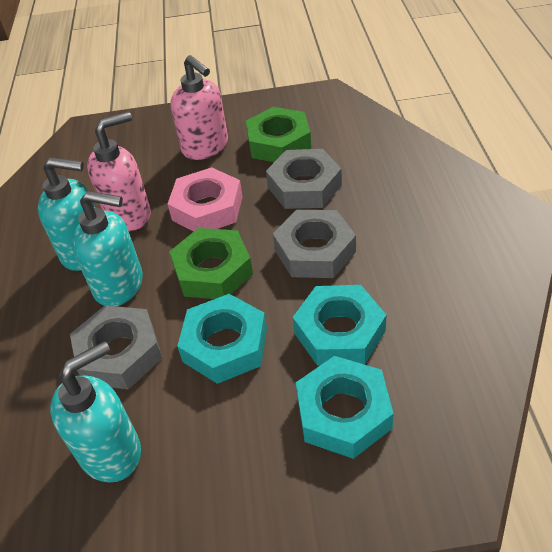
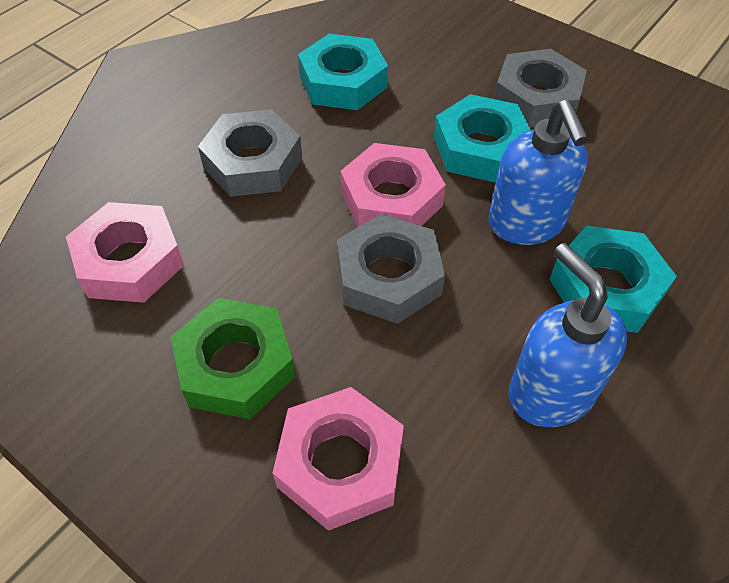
blue soap dispenser: none = 0 -> [489,100,589,245] [508,243,627,427] = 2
green nut: [169,228,253,299] [246,107,311,162] = 2 -> [171,298,295,419] = 1
pink nut: [168,167,243,232] = 1 -> [66,202,184,303] [273,387,404,531] [340,143,446,228] = 3
pink soap dispenser: [87,112,151,231] [171,55,228,160] = 2 -> none = 0
turquoise soap dispenser: [38,157,95,271] [50,341,141,483] [72,191,143,306] = 3 -> none = 0

